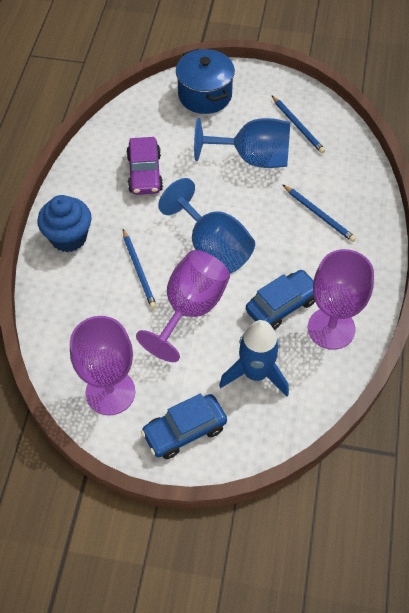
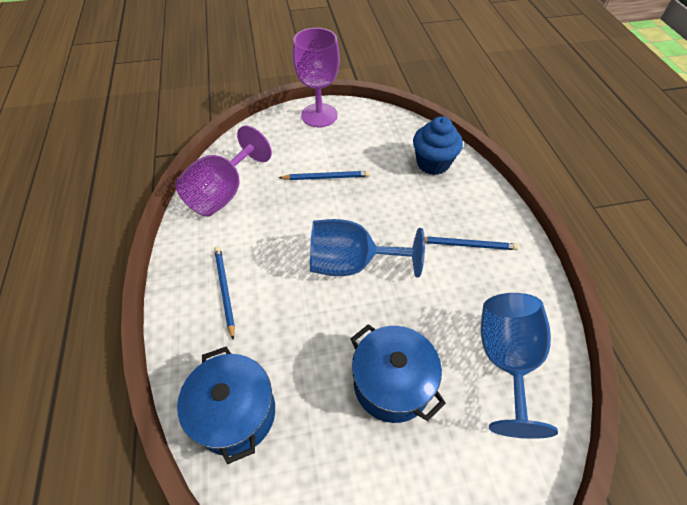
blue car: [141,393,227,459] [246,270,315,330] = 2 -> none = 0
blue pot: [176,49,235,114] = 1 -> [177,346,275,464] [350,324,446,423] = 2
blue rocket: [219,320,289,397] = 1 -> none = 0
purple car: [126,137,163,195] = 1 -> none = 0
purple goblet: [70,316,135,415] [136,250,230,362] [308,249,374,350] = 3 -> [175,125,272,217] [293,28,340,127] = 2

